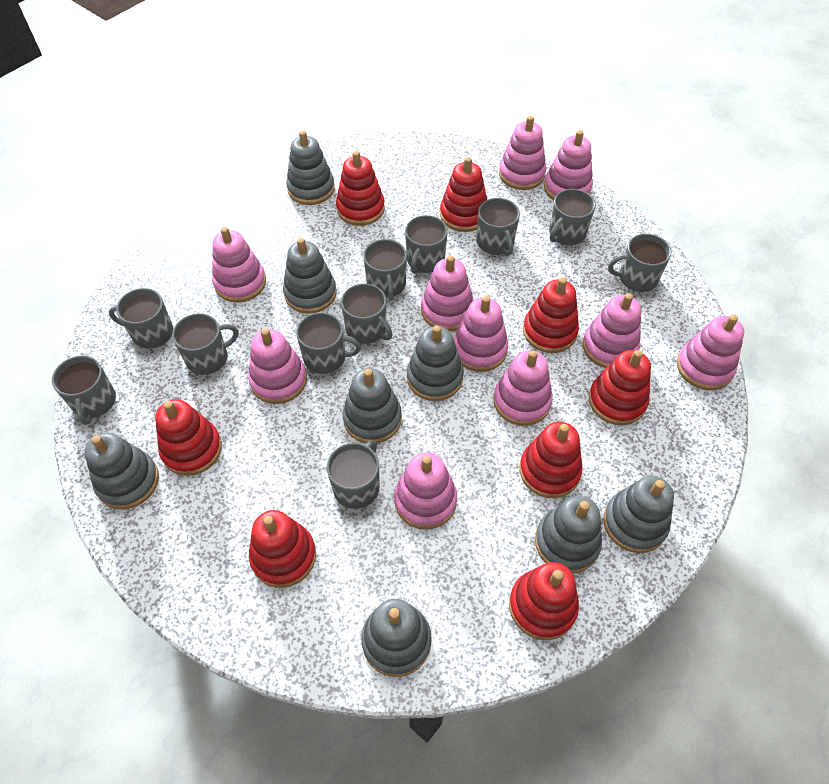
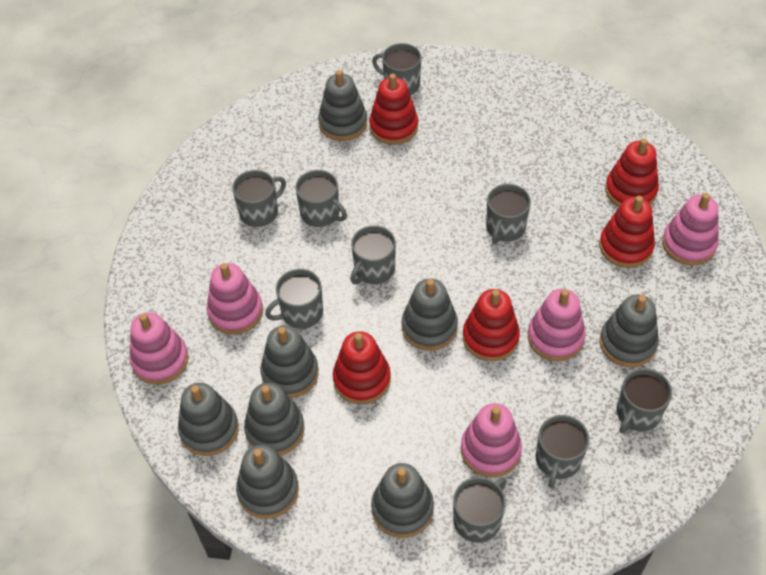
grey mug: [52,356,116,425] [109,288,173,349] [172,313,238,375] [296,313,361,374] [327,440,380,509] [341,284,393,344] [363,239,407,301] [405,215,448,274] [477,198,520,256] [549,189,595,245] [608,234,671,292] = 11 -> [232,170,286,227] [265,269,323,329] [295,170,347,227] [350,225,396,284] [372,43,421,95] [453,477,507,543] [486,184,531,244] [536,415,589,487] [616,368,672,433] = 9
pink stacking toy: [212,227,266,303] [248,328,307,404] [394,452,457,530] [421,255,474,331] [453,296,508,372] [493,350,553,426] [499,116,546,190] [544,130,593,200] [583,293,641,368] [677,315,744,390] = 10 -> [130,312,189,385] [207,263,263,335] [461,403,522,477] [528,289,586,361] [662,193,719,266] = 5
red stacking toy: [155,399,222,476] [249,510,316,588] [336,151,385,226] [440,157,487,232] [509,562,579,640] [519,422,583,498] [523,277,579,353] [589,350,651,425] = 8 -> [333,331,391,404] [369,74,418,145] [463,289,520,361] [599,196,655,268] [605,138,659,207] = 5

